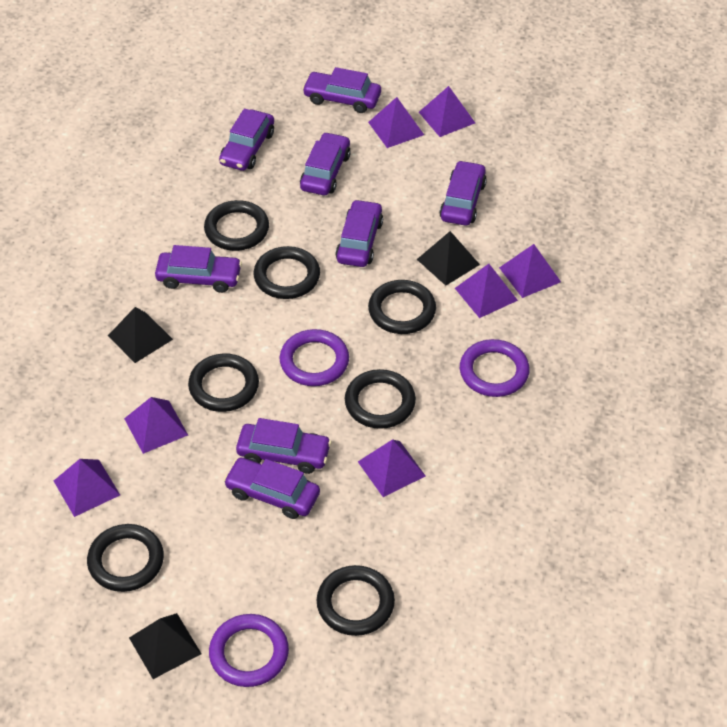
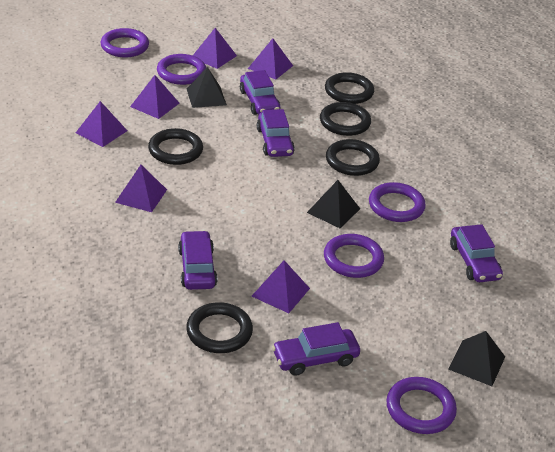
black ring: [87,524,164,592] [188,353,259,412] [204,200,269,251] [254,246,320,299] [317,565,395,636] [345,369,416,429] [368,280,436,334] = 7 -> [148,128,203,165] [186,302,253,353] [320,102,371,136] [325,72,374,104] [326,139,380,176] = 5
purple car: [155,245,242,293] [219,109,274,171] [224,457,320,519] [236,418,332,474] [300,132,351,195] [302,67,381,113] [335,199,383,267] [439,160,487,226] = 8 -> [178,230,217,290] [240,70,280,115] [257,109,295,157] [272,322,360,376] [450,224,503,282] = 5
purple pyramid: [54,459,120,517] [124,397,188,454] [358,439,426,497] [368,97,424,148] [419,86,475,137] [455,264,518,318] [499,244,561,298] = 7 -> [76,101,127,147] [115,165,167,212] [130,75,179,119] [193,28,237,69] [248,38,293,80] [252,260,310,313] = 6
purple ring: [209,614,289,687] [280,329,349,386] [460,339,530,397] = 3 -> [100,28,149,58] [157,54,206,85] [324,234,384,278] [369,182,426,222] [386,377,457,434] = 5

